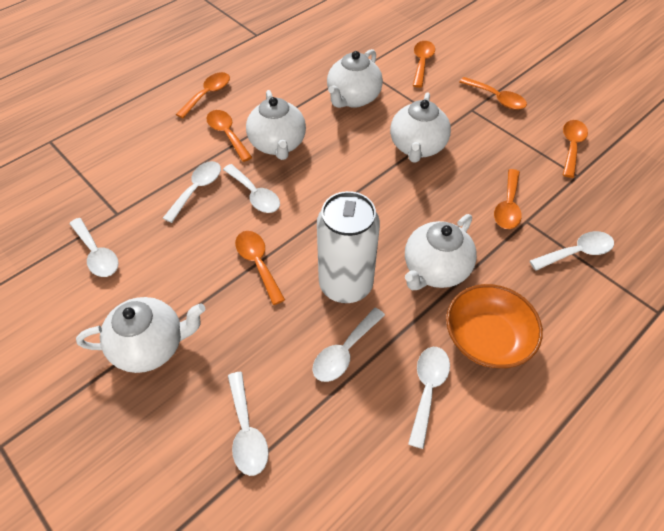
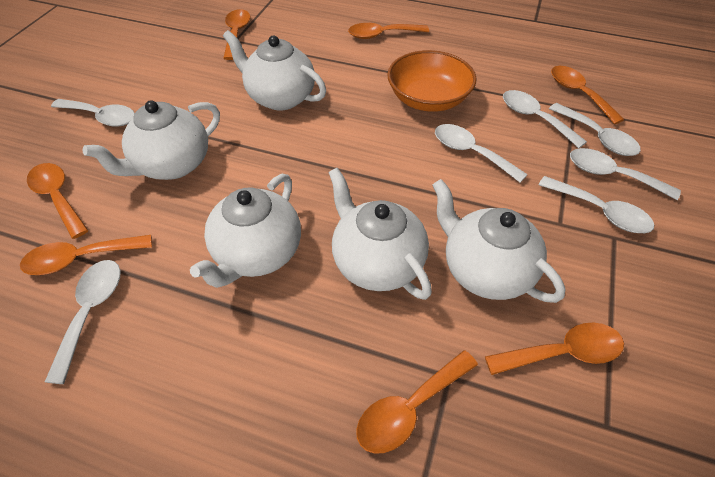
white can: [317,191,380,303] = 1 -> none = 0

